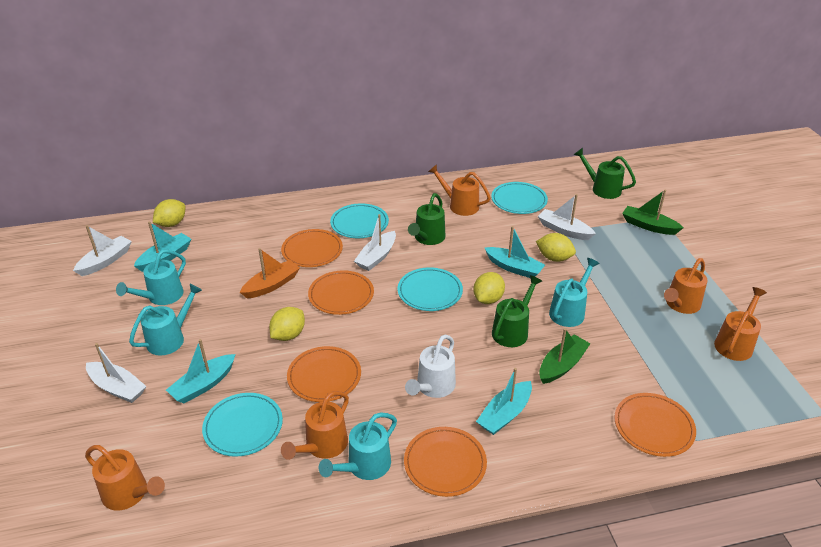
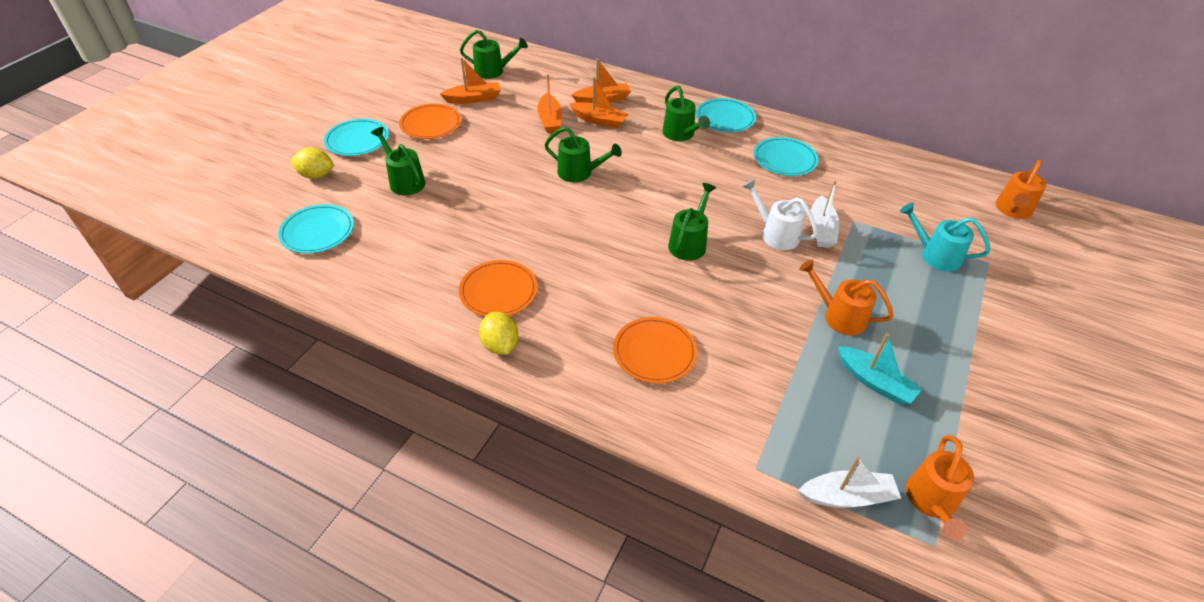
green boat: [539,328,591,384] [622,190,684,235] = 2 -> none = 0
green watering can: [408,193,445,245] [492,275,542,347] [574,148,636,199] = 3 -> [371,127,425,196] [460,30,528,79] [544,127,622,182] [662,86,710,141] [668,183,716,261] = 5
orange boat: [240,248,300,298] = 1 -> [440,57,501,104] [537,74,562,133] [569,76,628,128] [572,59,631,103] = 4
orange plate: [281,229,343,267] [287,346,361,402] [308,270,374,315] [404,427,487,497] [614,393,696,457] = 5 -> [399,104,462,139] [459,260,537,317] [613,317,697,384] = 3
orange watering can: [85,445,165,511] [281,391,349,460] [428,164,491,216] [664,258,708,314] [714,287,767,361] = 5 -> [799,259,894,335] [906,435,974,540] [995,160,1047,219] = 3
turquoise boat: [134,222,192,272] [166,339,235,403] [476,368,532,435] [485,226,545,278] = 4 -> [838,333,922,405] = 1
turquoise watering can: [116,249,186,305] [129,284,202,355] [318,413,397,480] [549,258,600,327] = 4 -> [900,203,990,272] = 1
white boat: [73,225,132,276] [86,343,146,403] [354,214,396,271] [538,194,596,240] = 4 -> [798,457,901,508] [811,181,839,248] = 2
yellow lemon: [153,199,185,227] [269,307,305,341] [473,272,505,304] [536,233,576,262] = 4 -> [290,147,334,179] [479,312,519,355] = 2

